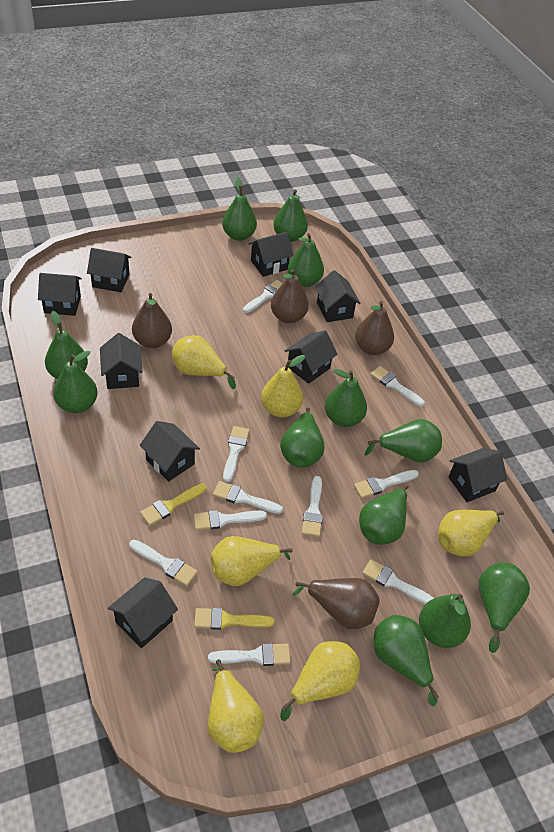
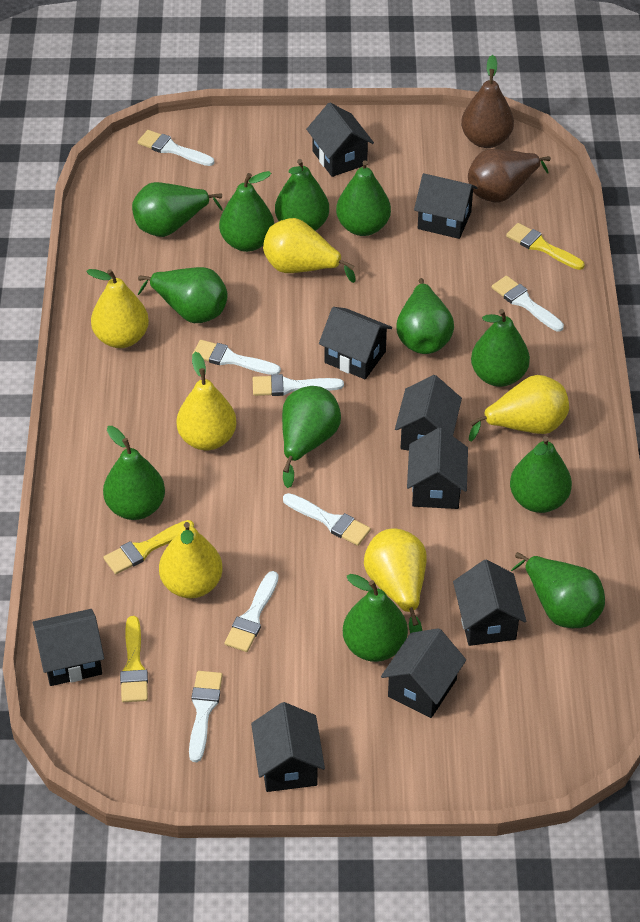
brown pear: [132,293,172,348] [271,269,309,323] [293,578,380,629] [355,301,394,355] = 4 -> [461,55,514,148] [468,149,551,202] = 2
white brush: [129,540,198,586] [194,510,267,530] [208,643,291,666] [213,481,283,514] [223,426,249,482] [243,280,283,313] [302,476,323,537] [354,470,419,498] [362,559,434,604] [370,366,425,407] = 10 -> [138,130,214,166] [189,671,223,762] [192,340,281,375] [225,571,279,652] [253,374,344,396] [283,493,371,546] [492,276,564,332] = 7
yellow brush: [140,483,207,526] [194,608,274,630] = 2 -> [103,520,194,574] [120,616,148,702] [506,223,585,270] = 3

